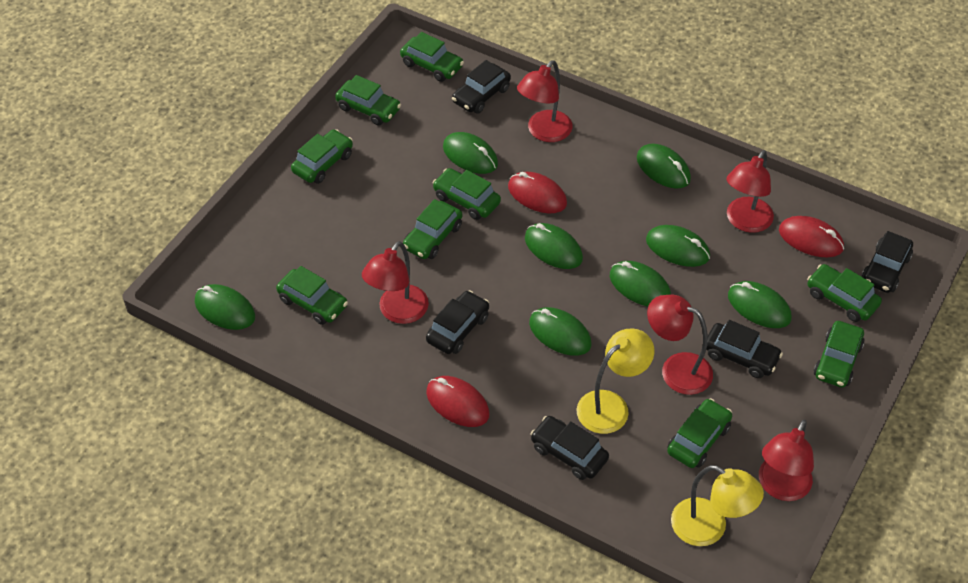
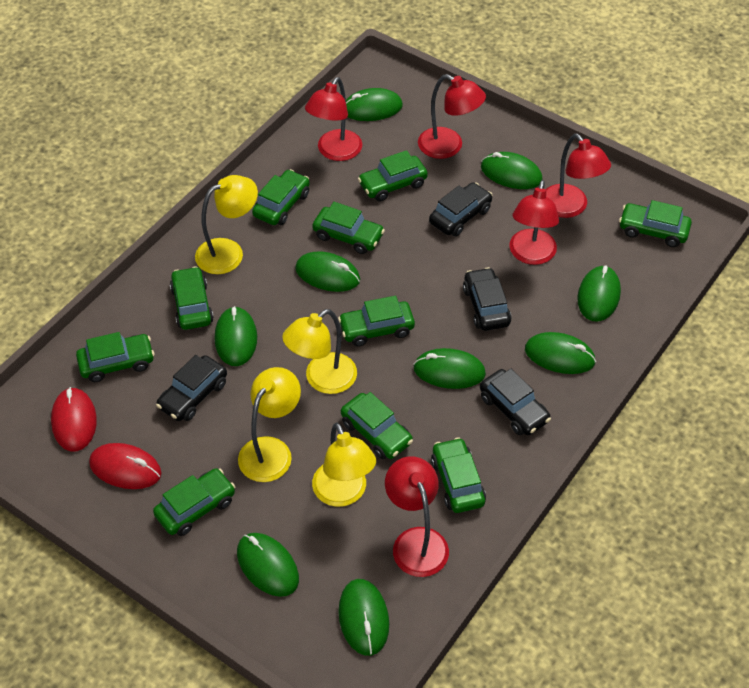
black car: [426,290,489,354] [452,60,511,114] [530,416,609,480] [706,320,783,378] [861,231,913,293] = 5 -> [156,355,227,421] [429,182,493,237] [463,267,512,331] [480,369,551,435] = 4
green car: [276,266,348,325] [291,129,353,184] [335,75,401,126] [400,32,464,82] [403,199,462,259] [432,168,501,220] [667,398,732,468] [807,264,882,322] [813,321,865,388] = 9 -> [76,332,154,382] [153,468,235,536] [170,266,214,330] [252,169,310,225] [312,202,385,254] [338,296,415,347] [341,392,413,459] [358,150,428,201] [431,437,486,513] [619,200,692,247] = 10
green mouse: [195,284,255,330] [443,132,498,174] [525,223,583,269] [529,307,591,356] [610,261,671,306] [637,144,691,189] [646,225,710,267] [728,281,792,328] = 8 -> [214,306,257,366] [237,533,299,597] [295,251,360,292] [338,579,389,656] [346,88,403,121] [413,348,486,389] [481,152,543,189] [525,332,596,374] [577,266,621,322] = 9
red mouse: [426,376,490,427] [508,172,567,213] [779,216,844,257] = 3 -> [51,387,97,452] [89,443,162,489] = 2
yellow lamp: [576,328,654,434] [671,465,764,546] = 2 -> [195,175,258,274] [238,367,301,482] [282,309,357,394] [312,423,376,507] = 4

